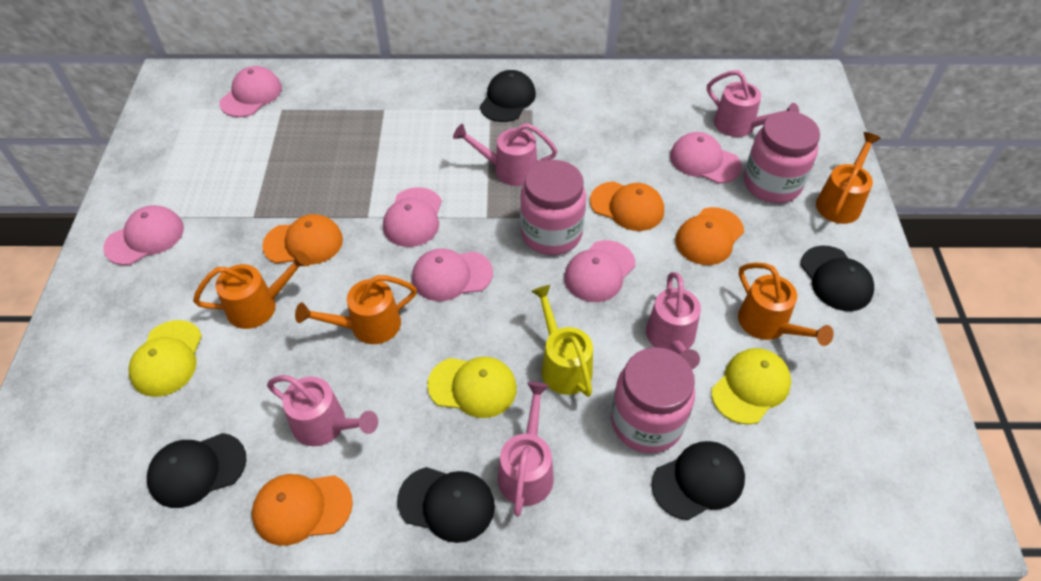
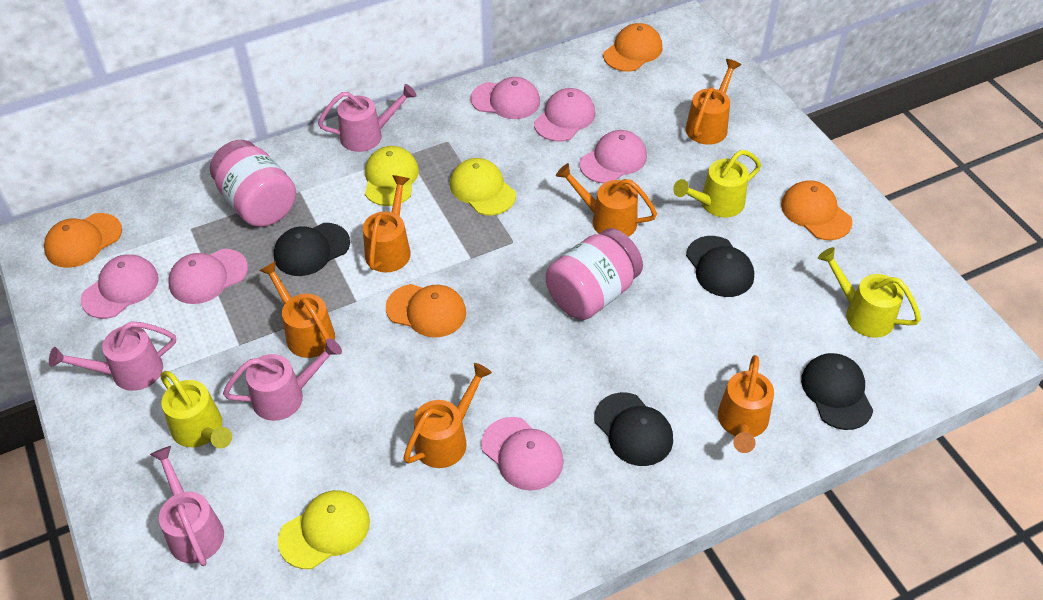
black cap: [147,433,246,508] [397,467,495,543] [480,70,536,122] [652,441,745,520] [801,246,874,311] = 5 -> [274,223,350,276] [594,392,673,466] [686,236,754,297] [801,353,873,430] = 4
orange watering can: [193,250,311,329] [295,275,417,344] [738,263,834,346] [816,132,881,224] = 4 -> [259,261,335,358] [363,175,411,272] [403,363,492,468] [556,163,657,237] [686,59,741,145] [718,355,774,453] = 6
pink jar: [520,160,586,255] [611,347,695,453] [744,111,820,203] = 3 -> [210,140,296,227] [546,228,643,320] = 2
pink watering can: [267,375,378,446] [453,123,557,186] [498,382,554,517] [646,272,701,369] [707,70,799,137] = 5 -> [49,322,176,391] [150,446,224,566] [223,338,342,421] [318,84,417,152] = 4
yellow watering can: [531,285,593,397] = 1 -> [161,371,232,448] [673,150,761,217] [818,247,921,338] = 3

